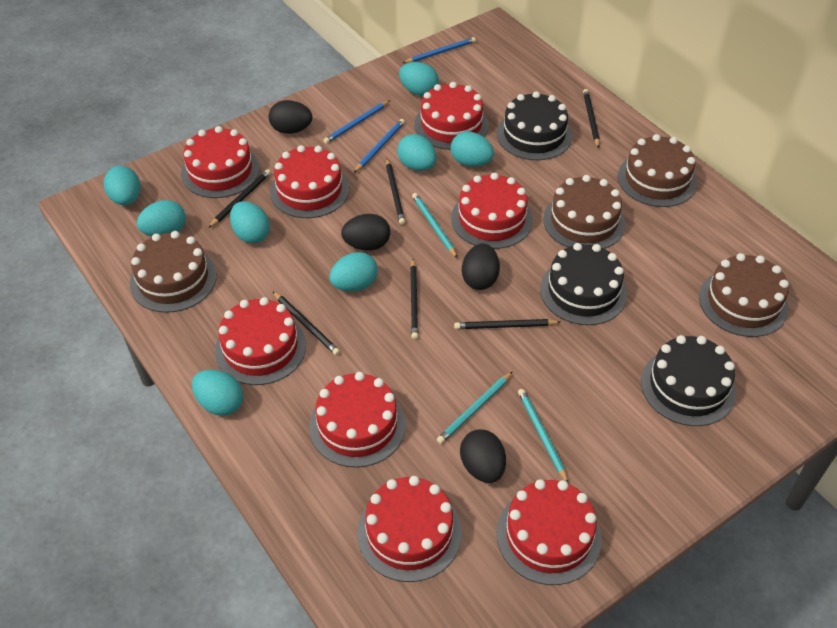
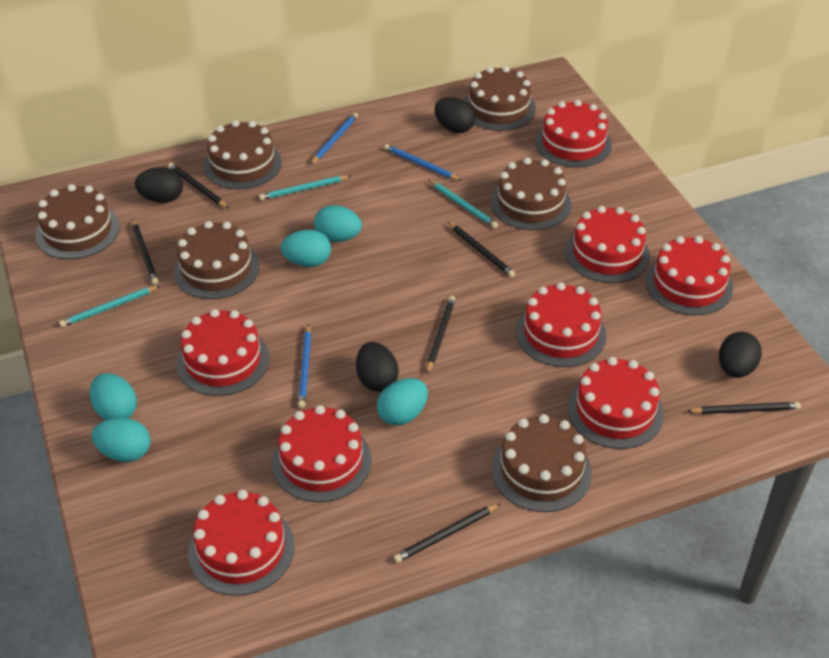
black cake: [497,91,572,160] [540,243,627,325] [641,335,736,426] = 3 -> none = 0
brown cake: [130,231,217,313] [543,175,625,249] [618,134,697,207] [699,253,789,337] = 4 -> [35,184,120,259] [173,221,260,299] [203,120,282,189] [464,66,536,131] [490,157,571,230] [492,414,592,512] = 6
turquoise egg: [104,166,141,205] [137,200,186,236] [192,370,243,416] [230,201,270,244] [329,252,378,292] [397,134,437,171] [399,62,439,96] [451,131,494,167] = 8 -> [90,373,137,420] [92,418,150,462] [281,230,331,267] [314,205,362,242] [377,378,428,426] = 5

